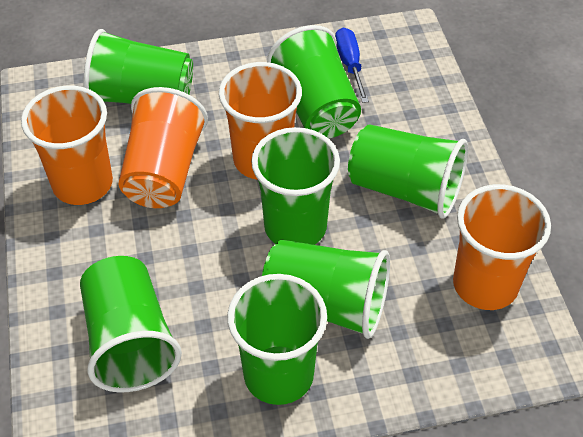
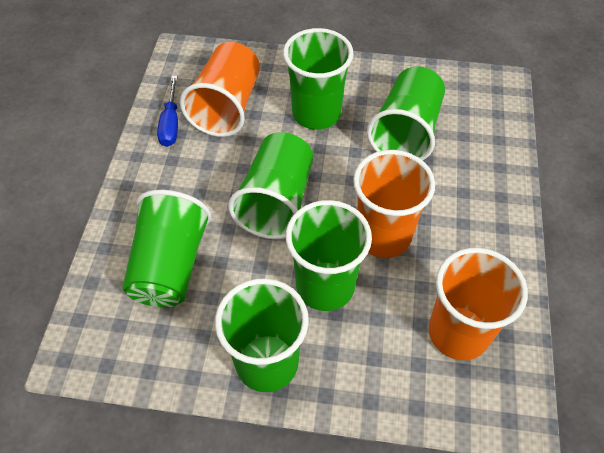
green cup: [80,256,182,392] [83,29,193,104] [227,274,327,405] [251,127,340,245] [262,240,390,339] [267,25,361,138] [348,124,468,219] = 7 -> [123,190,212,308] [215,278,309,392] [228,132,313,239] [283,28,354,130] [286,200,372,311] [367,66,445,161] = 6
orange cup: [21,86,113,205] [118,87,208,208] [219,62,302,180] [453,184,551,310] = 4 -> [180,42,260,137] [353,150,435,258] [429,248,528,360] = 3

